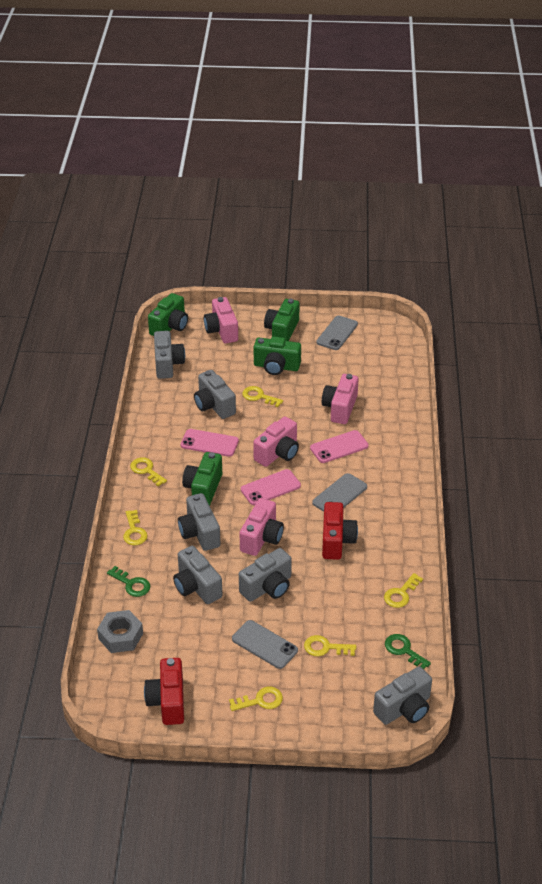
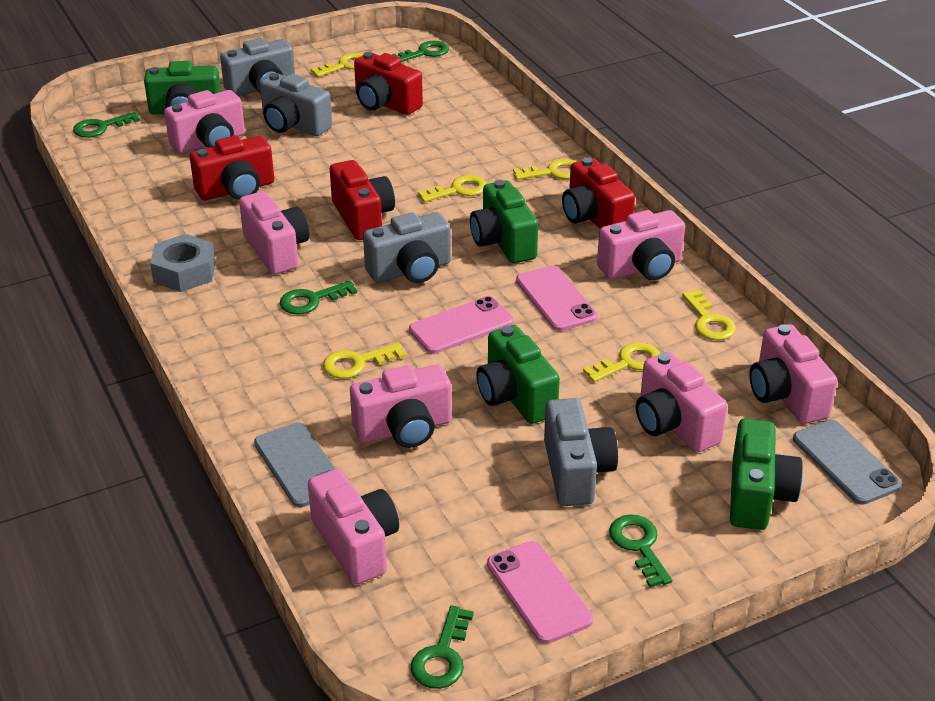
green key: [107,566,150,597] [385,634,431,669] = 2 -> [73,112,140,138] [280,280,357,315] [392,41,449,62] [410,605,474,689] [609,514,672,587] = 5
grey camera: [154,331,185,379] [173,546,222,604] [178,493,221,551] [194,370,236,419] [239,548,292,602] [373,666,432,725] = 6 -> [220,38,295,96] [260,73,332,136] [363,212,451,283] [544,398,618,506] = 4
grey phone: [232,620,298,669] [312,473,367,512] [316,316,358,350] = 3 -> [254,422,336,507] [793,420,901,505] = 2
pink camera: [204,297,238,343] [240,498,284,556] [253,416,299,467] [322,374,359,424] = 4 -> [164,90,245,154] [239,191,309,275] [308,469,399,585] [350,365,451,448] [597,210,685,280] [636,352,727,453] [749,324,837,424] = 7
red camera: [144,658,184,725] [322,502,358,560] = 2 -> [190,135,274,200] [330,160,395,240] [354,52,423,115] [562,157,635,229] = 4

